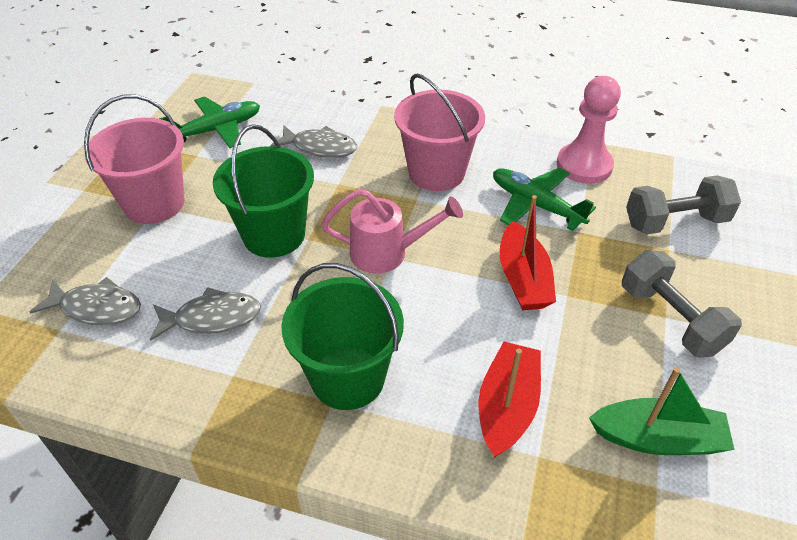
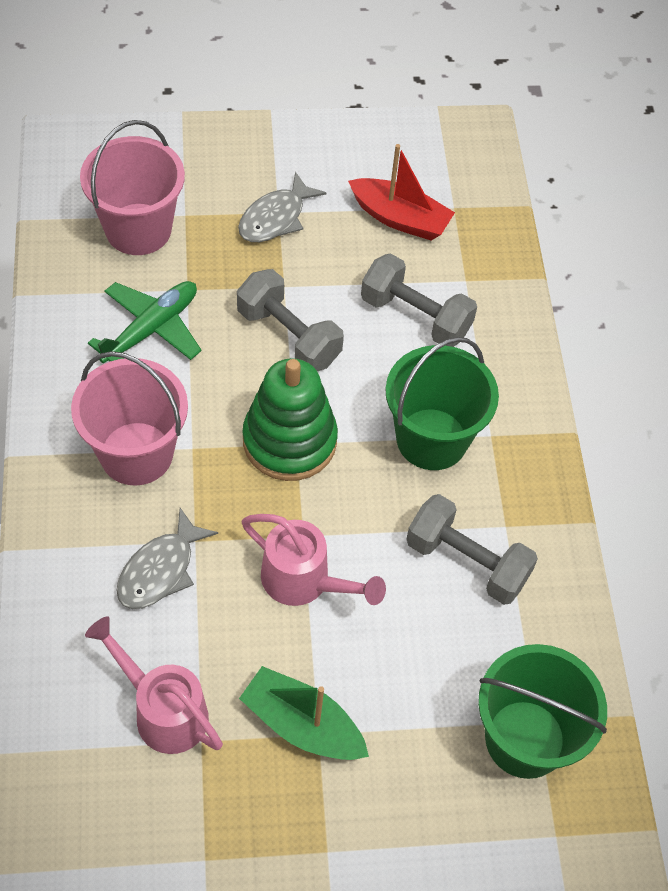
green plane: [159,96,260,148] [493,168,596,231] = 2 -> [88,281,202,363] = 1
green stacking toy: none = 0 -> [242,358,338,481] = 1
grey dumbbell: [622,250,742,358] [626,175,741,234] = 2 -> [237,269,344,371] [361,253,477,347] [406,494,538,605] = 3
grey fish: [30,277,141,325] [150,287,261,341] [270,126,357,158] = 3 -> [116,508,218,609] [238,172,326,242] = 2
pink pawn: [556,76,621,184] = 1 -> none = 0
pink watering can: [321,189,463,273] = 1 -> [85,617,223,754] [242,514,386,606] = 2
red boat: [478,342,541,458] [499,195,556,310] = 2 -> [348,144,455,240] = 1

